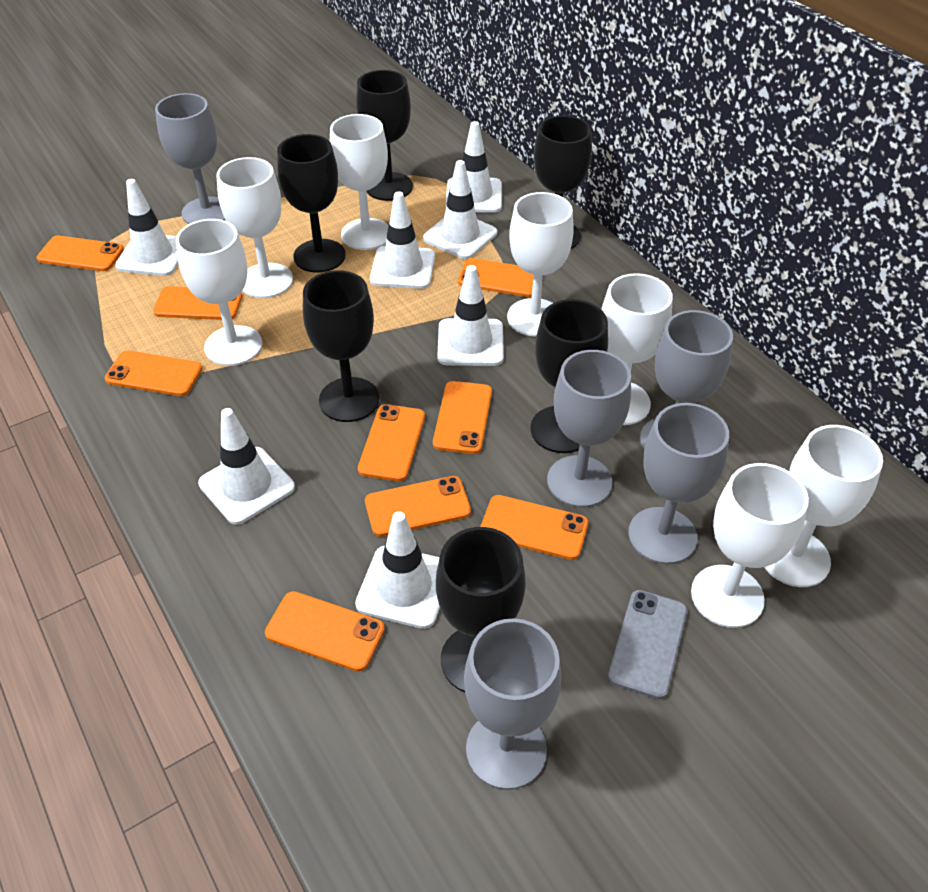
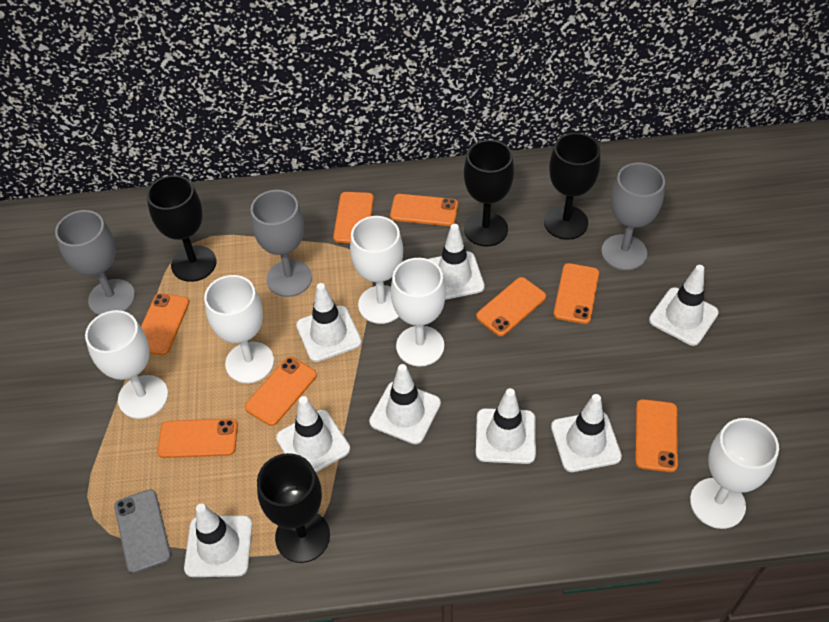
black goblet: [277,134,346,273] [303,270,380,422] [356,70,413,201] [436,527,526,692] [531,299,608,453] [534,116,592,249] = 6 -> [147,175,216,282] [257,453,330,563] [464,140,514,246] [544,133,600,240] = 4
grey goblet: [155,93,225,224] [464,618,561,790] [547,350,631,507] [628,403,729,564] [640,310,733,449] = 5 -> [55,210,135,315] [251,190,312,297] [601,163,665,270] = 3
orange phone: [37,236,124,271] [105,350,202,396] [153,286,242,320] [265,591,385,672] [358,404,425,481] [365,476,471,537] [433,381,492,454] [458,258,534,298] [480,495,588,560] = 9 -> [141,293,189,355] [157,419,238,458] [245,357,317,426] [333,192,374,243] [390,194,458,226] [476,277,546,336] [553,263,599,324] [635,399,678,472] = 8
white goblet: [176,219,262,366] [216,157,293,298] [330,114,388,250] [507,192,574,336] [601,273,673,425] [691,463,809,628] [764,425,883,587] = 7 -> [85,310,168,419] [204,275,274,383] [350,216,403,324] [391,258,446,367] [690,418,779,529] = 5
white traffic cone: [115,179,178,276] [198,408,295,525] [355,511,440,629] [370,192,435,289] [423,160,497,259] [437,265,504,366] [446,121,502,213] = 7 -> [184,504,252,577] [276,396,350,472] [296,283,362,362] [369,364,441,444] [429,224,485,300] [476,388,536,464] [551,394,622,472] [649,265,719,346] = 8

